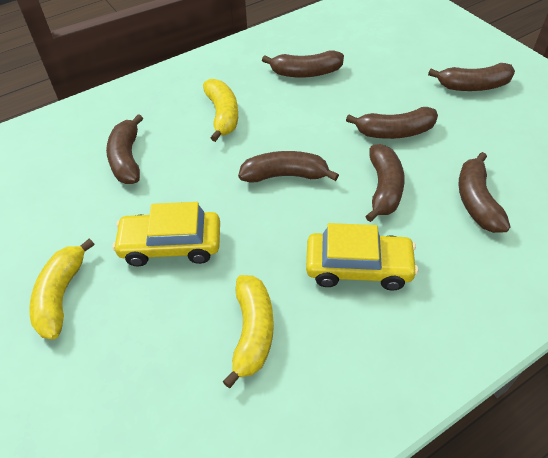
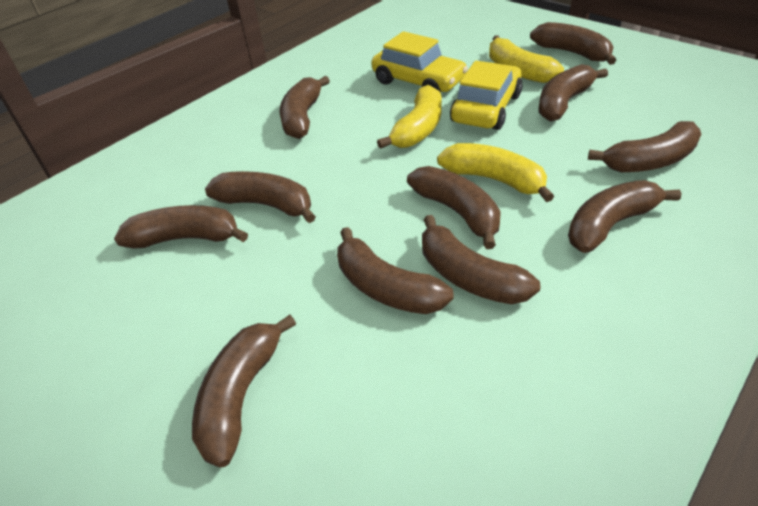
brown banana: [106,114,143,184] [238,151,339,183] [262,50,344,78] [346,107,438,139] [365,144,405,222] [428,63,515,91] [459,152,511,233] = 7 -> [114,205,248,249] [192,315,296,467] [205,171,316,223] [279,76,330,139] [337,227,454,314] [407,166,501,249] [422,215,540,304] [530,22,617,65] [538,64,608,122] [568,180,681,253] [588,121,701,173] = 11

